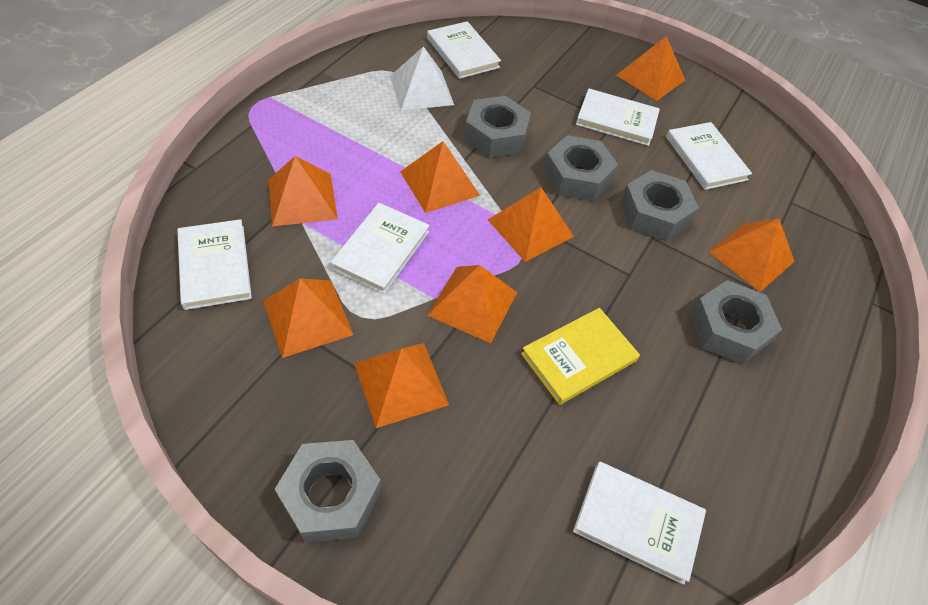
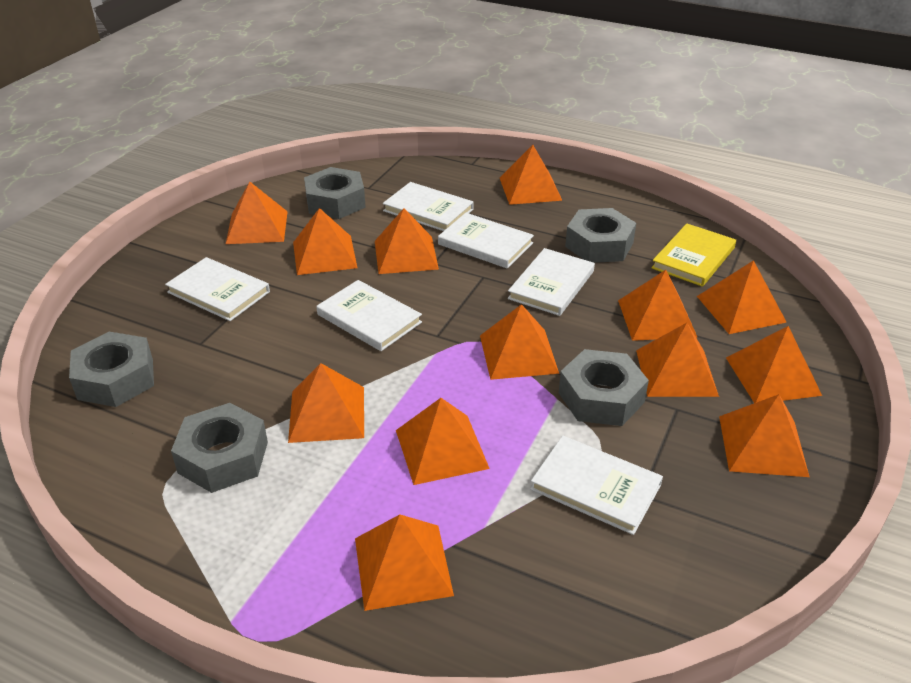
orange pyramid: [263,278,354,358] [268,156,338,226] [354,343,449,428] [400,141,480,213] [427,265,517,343] [488,187,574,262] [616,36,685,101] [709,218,795,292] = 8 -> [226,182,288,244] [288,363,364,443] [293,208,357,275] [355,515,454,611] [375,208,439,274] [396,398,490,485] [480,304,559,380] [500,145,562,205] [618,270,698,341] [636,323,719,397] [697,260,787,334] [719,394,810,477] [726,326,822,403] = 13
white pyramid: [390,46,454,111] = 1 -> none = 0

